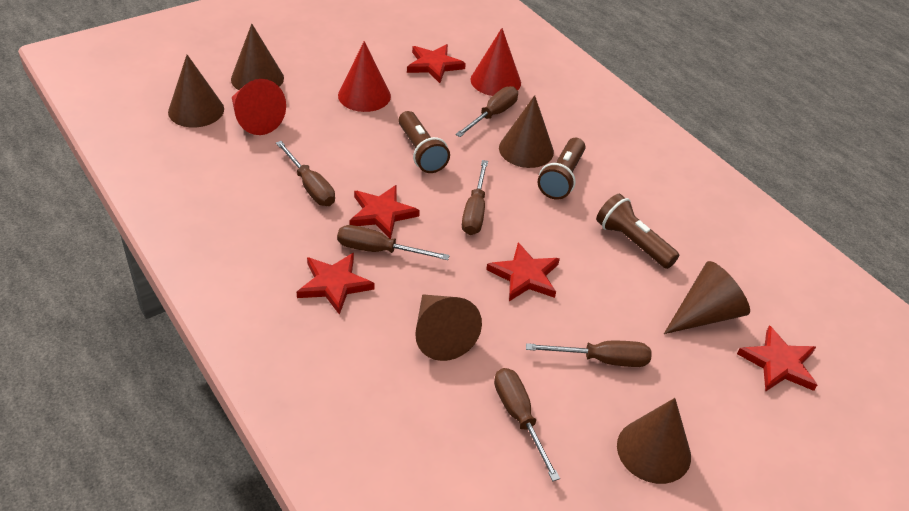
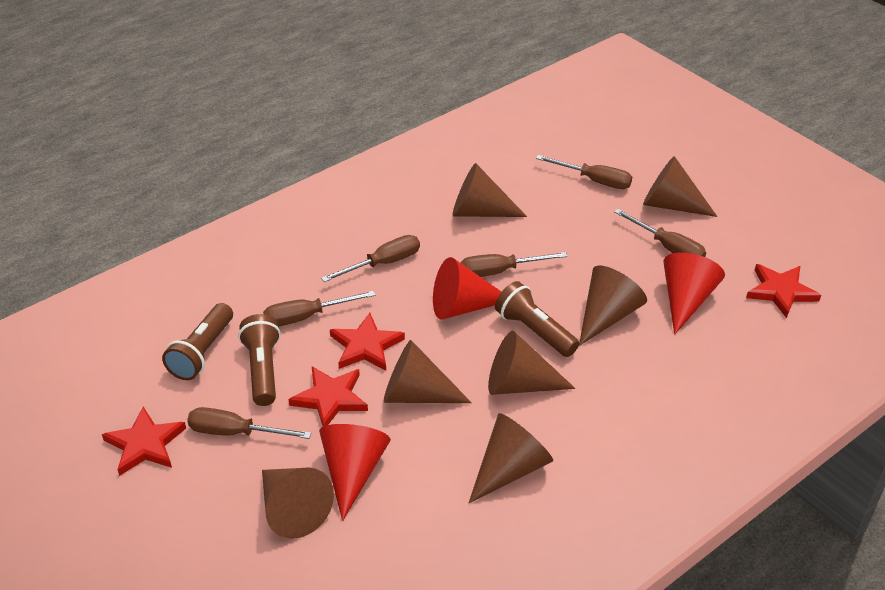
brown cone: [168,55,224,127] [231,24,284,90] [415,294,482,361] [499,95,554,168] [617,398,691,484] [664,261,750,334] = 6 -> [262,468,334,539] [384,340,472,403] [453,163,527,217] [469,413,553,503] [488,331,575,395] [579,265,647,346] [643,156,718,217] = 7
red star: [297,253,375,315] [349,185,420,239] [407,44,466,83] [486,242,560,301] [737,325,817,392] = 5 -> [102,407,186,476] [288,366,368,426] [330,313,405,371] [746,264,821,318] = 4

